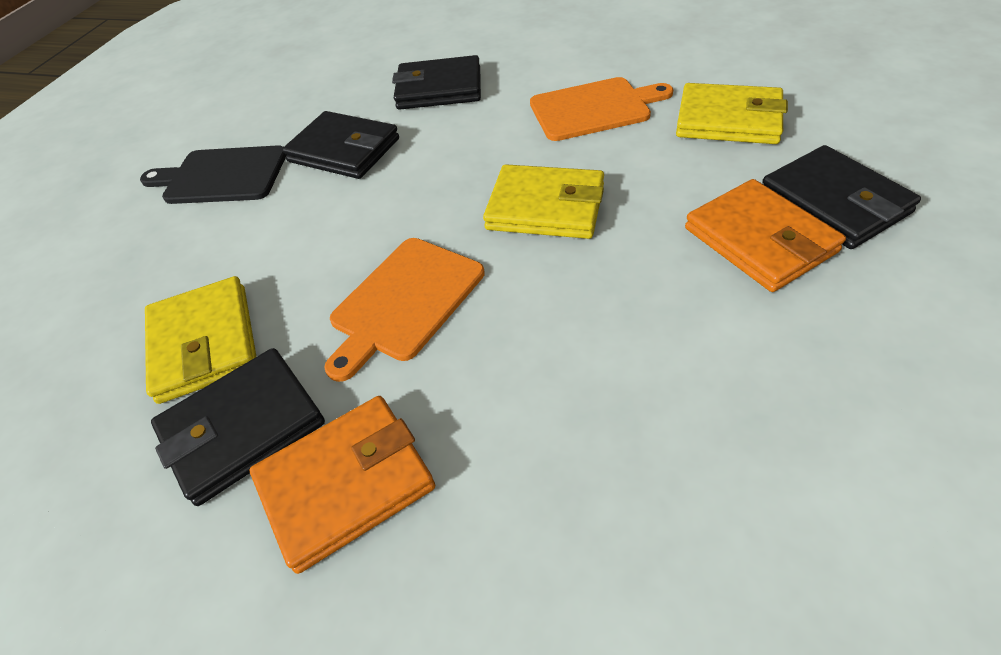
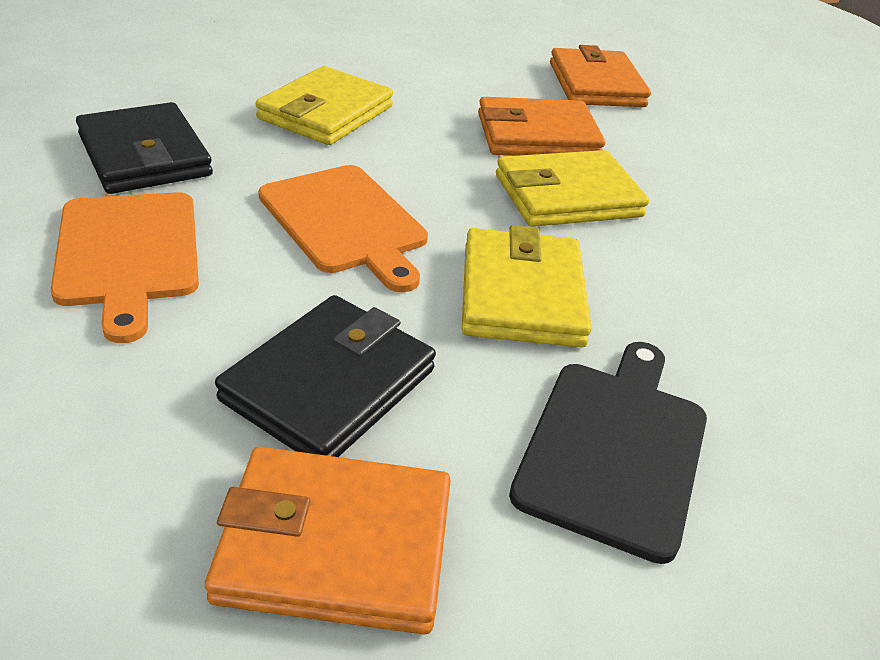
black wallet: [151,348,325,506] [282,111,399,179] [392,55,481,110] [763,145,921,249] = 4 -> [76,102,213,194] [215,295,436,457] = 2
orange wallet: [250,396,435,574] [685,179,846,292] = 2 -> [205,447,451,635] [478,97,605,156] [550,45,651,107] = 3

